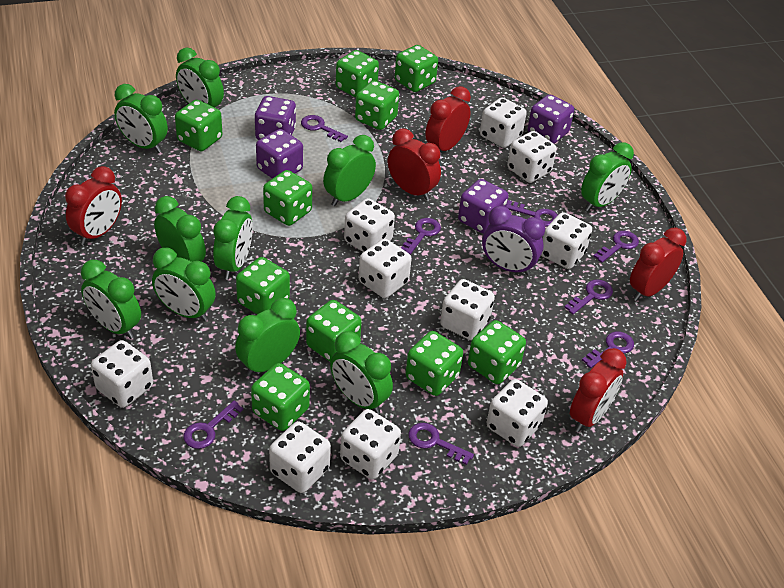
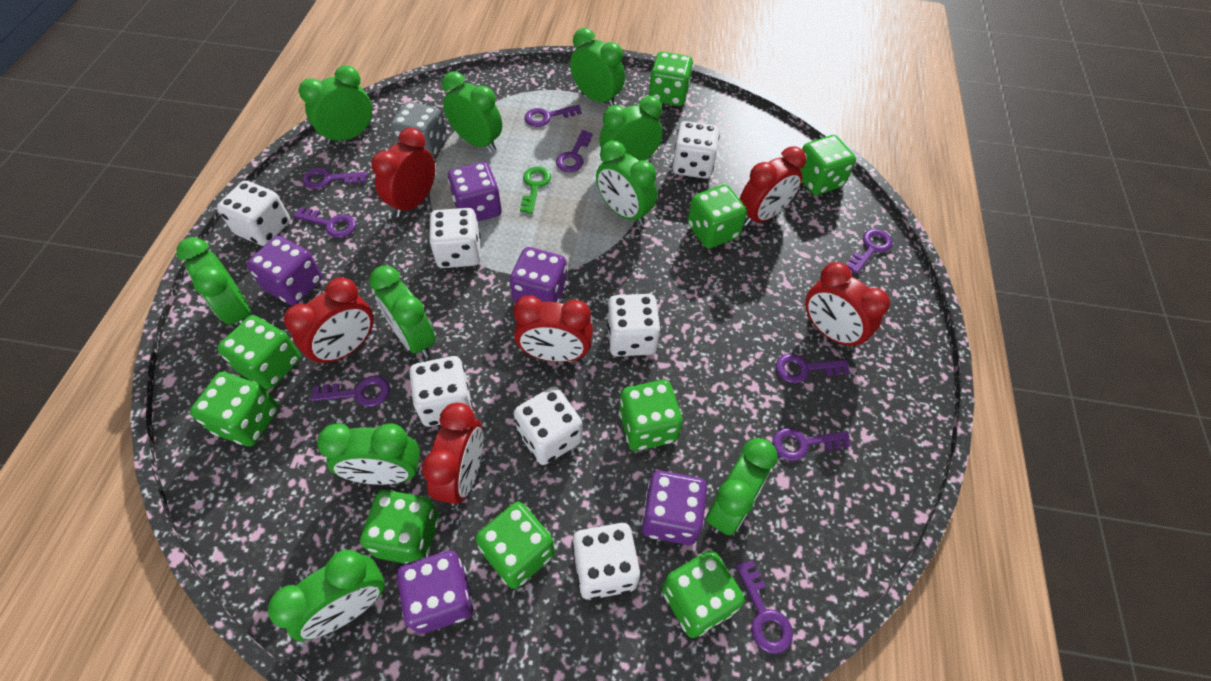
green dice: [175,100,222,151] [236,257,290,315] [251,363,310,431] [263,170,312,226] [306,300,362,362] [336,50,379,98] [355,80,399,130] [395,45,438,92] [406,331,463,396] [468,320,526,384] = 10 -> [190,372,279,446] [217,315,301,390] [360,490,440,564] [476,502,555,589] [619,380,683,451] [649,52,693,106] [662,550,745,638] [687,184,747,249] [798,135,856,195] = 9
green key: none = 0 -> [520,167,551,214] = 1
grey dice: none = 0 -> [391,102,447,158] = 1
purple clock: [482,206,545,276] = 1 -> none = 0
purple dice: [255,96,296,140] [256,129,303,179] [458,179,509,234] [527,94,574,144] = 4 -> [246,236,322,305] [397,551,473,634] [448,162,501,222] [510,247,567,303] [641,471,707,545] = 5
purple key: [183,401,243,449] [301,115,348,142] [401,218,441,255] [408,423,474,465] [506,200,558,227] [564,280,613,314] [582,331,634,368] [593,231,639,263] = 8 -> [293,207,356,238] [302,168,367,189] [310,376,390,407] [524,105,582,127] [556,130,593,172] [736,560,793,654] [772,428,851,461] [776,354,850,383] [846,229,893,274] = 9
red clock: [65,166,122,245] [388,128,441,201] [425,86,471,151] [570,348,627,432] [630,228,687,301] = 5 -> [284,277,373,366] [371,128,435,217] [422,403,483,506] [513,296,593,362] [740,146,806,226] [805,262,890,349] = 6
white dice: [91,340,153,408] [269,421,331,493] [340,409,401,479] [344,198,395,252] [359,239,412,298] [440,279,495,340] [480,97,527,148] [487,379,548,447] [507,131,557,183] [541,212,592,269] = 10 -> [217,181,290,246] [409,356,473,427] [429,208,481,268] [514,387,583,465] [572,523,640,600] [607,294,661,356] [672,121,720,179] = 7

